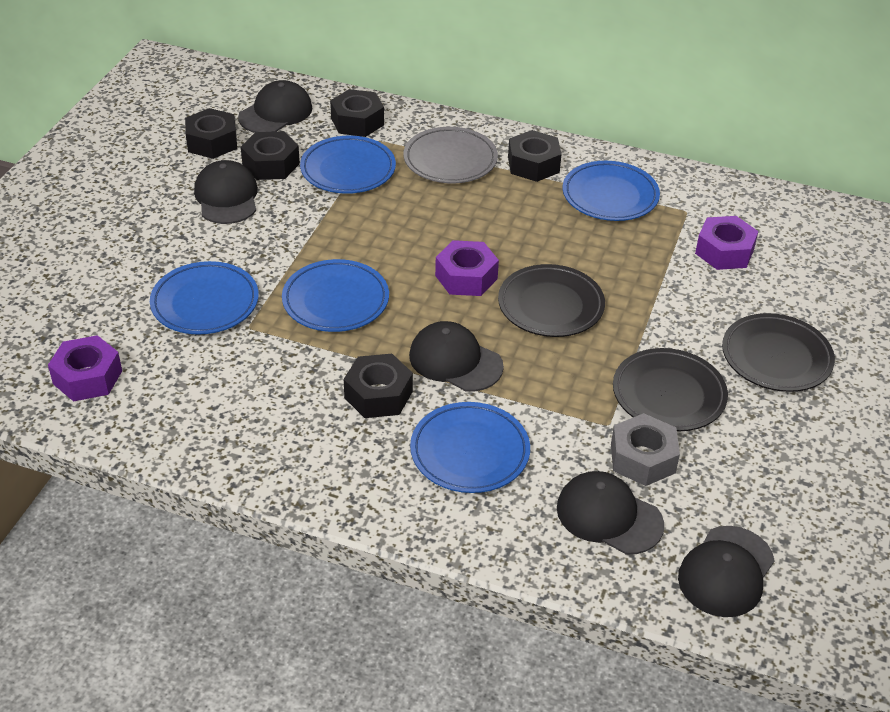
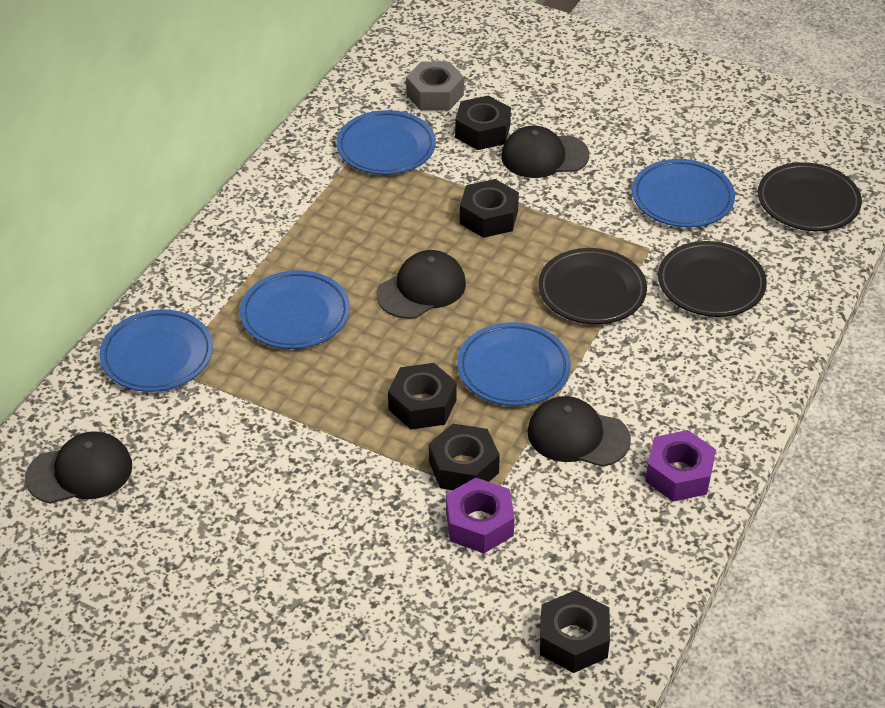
black cap: [194,160,258,224] [238,80,312,133] [409,321,504,392] [557,471,664,554] [678,526,775,617] = 5 -> [25,431,132,504] [376,250,466,319] [501,126,589,178] [527,396,631,467] = 4
grey plate: [404,127,498,183] = 1 -> none = 0
purple nut: [48,335,122,402] [435,240,499,296] [695,216,758,270] = 3 -> [446,478,515,553] [645,430,716,502] = 2

